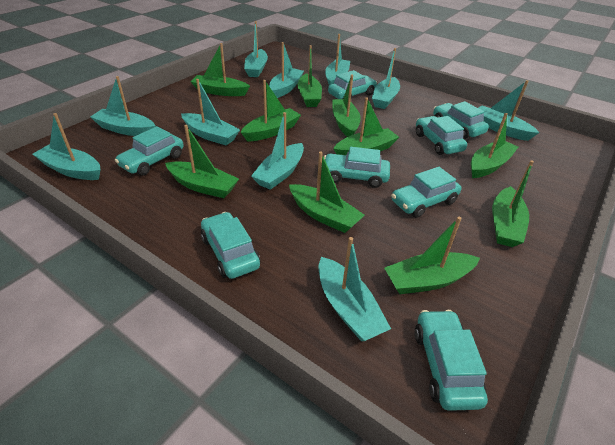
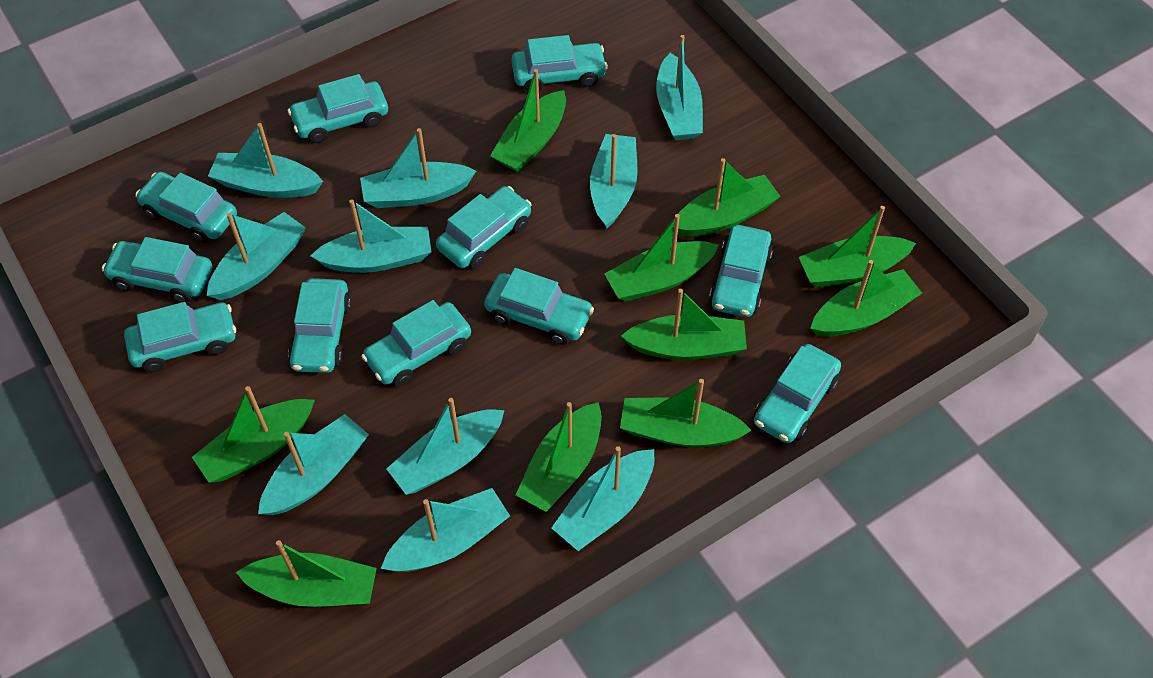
turquoise car: [115,126,184,176] [201,212,260,279] [324,147,390,188] [328,70,377,99] [391,167,461,218] [414,310,488,411] [416,116,467,155] [433,101,489,139] = 8 -> [102,237,212,303] [124,302,236,372] [135,172,237,243] [288,74,388,143] [288,278,352,373] [361,300,471,386] [436,186,532,269] [484,268,594,345] [511,35,608,92] [709,225,773,317] [754,344,841,443] = 11

